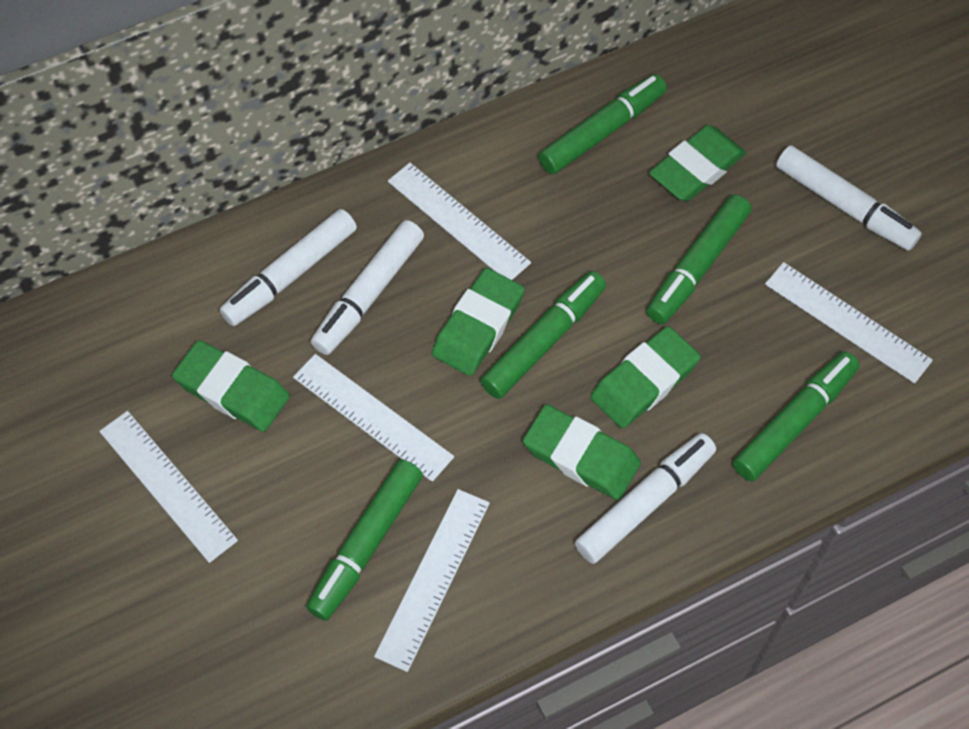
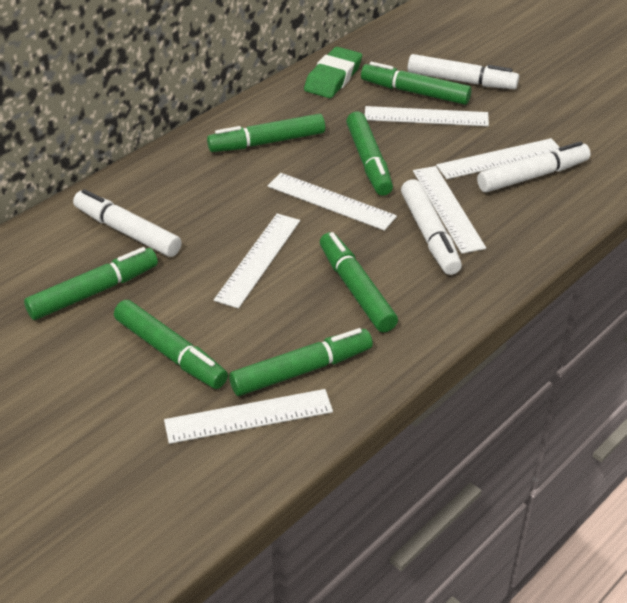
green eraser: [172,340,290,432] [432,268,525,376] [523,404,641,500] [590,326,701,429] [649,125,746,201] = 5 -> [304,47,362,98] = 1
green marker: [306,459,423,621] [481,271,606,399] [538,74,667,174] [647,195,751,324] [733,351,859,481] = 5 -> [24,247,158,320] [114,300,228,389] [207,114,325,152] [229,328,373,396] [320,232,398,333] [346,112,393,196] [361,62,472,105] = 7
white ruler: [99,411,238,563] [293,354,454,482] [374,489,490,672] [388,163,531,280] [765,262,933,384] = 5 -> [164,389,333,444] [214,214,300,309] [268,173,397,231] [365,106,489,126] [413,166,486,254] [436,138,559,179] = 6

